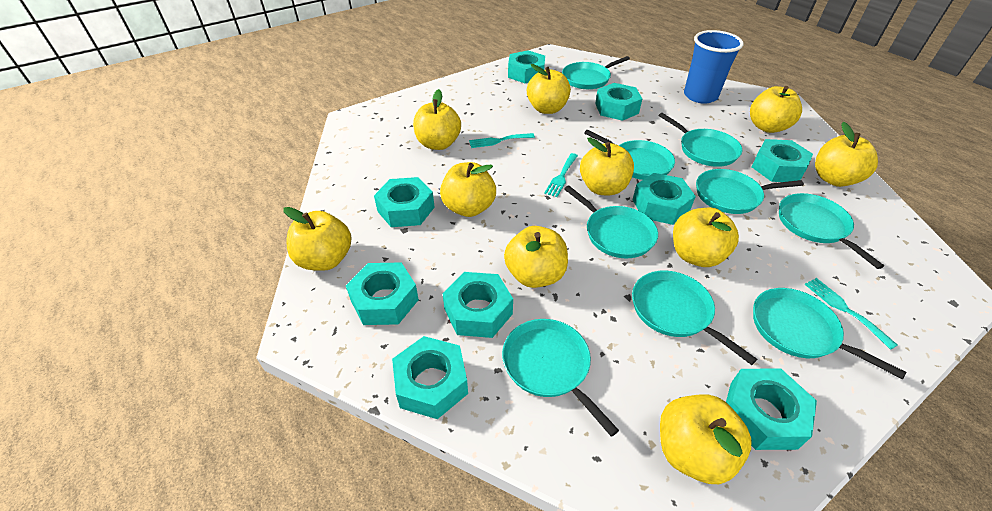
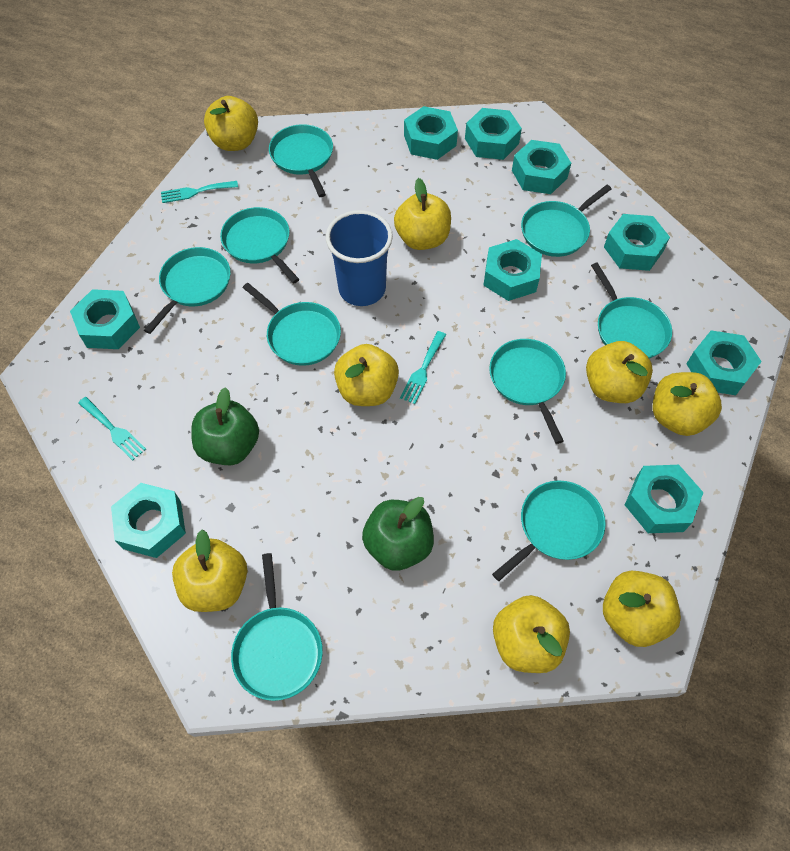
green apple: none = 0 -> [191,387,259,465] [362,497,434,571] = 2
yellow apple: [283,207,351,271] [413,89,461,150] [440,162,496,217] [504,226,568,288] [527,64,571,114] [580,137,634,195] [660,394,751,484] [673,208,739,267] [750,86,802,133] [815,122,878,187] = 10 -> [172,530,247,612] [204,96,258,151] [334,344,399,406] [394,178,451,250] [493,595,570,673] [586,341,653,403] [603,571,681,647] [653,372,722,436] = 8

